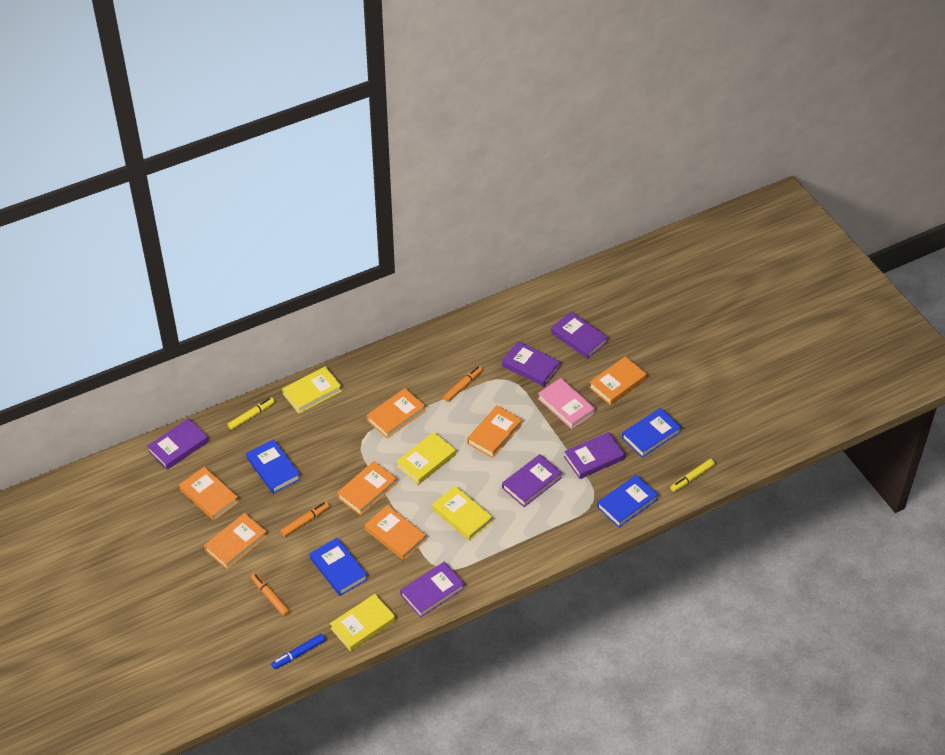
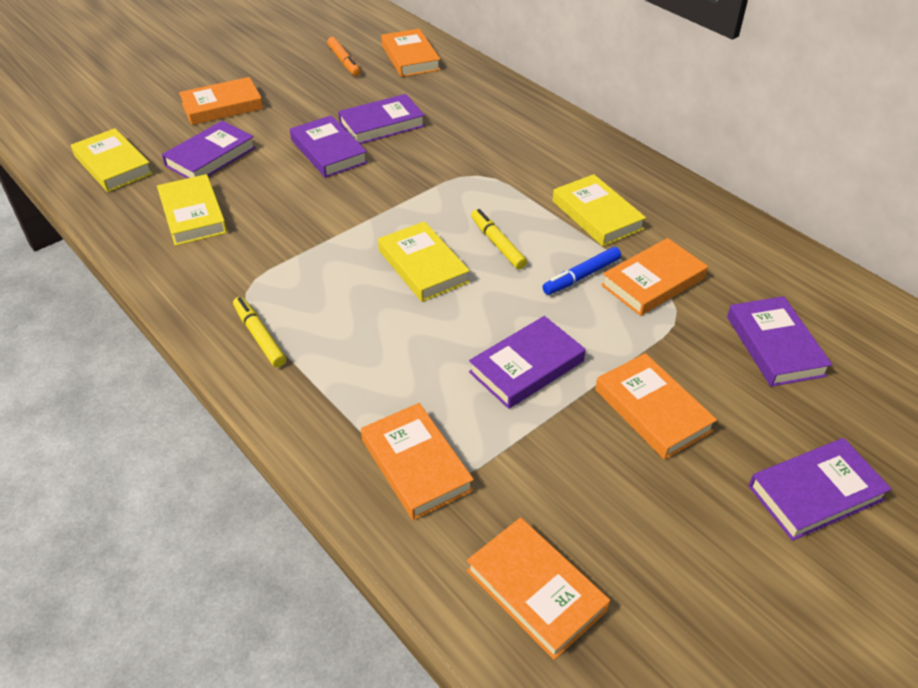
blue book: [246,439,301,494] [310,538,368,596] [597,475,659,528] [622,408,681,458] = 4 -> none = 0
orange book: [179,467,239,521] [204,513,267,569] [337,461,397,515] [365,505,426,560] [367,388,425,439] [467,405,523,458] [589,356,647,405] = 7 -> [179,77,263,125] [361,403,474,520] [381,29,441,77] [467,517,610,660] [595,353,717,460] [601,238,708,316] = 6
orange marker: [251,573,290,616] [280,502,329,537] [443,366,483,402] = 3 -> [327,37,361,76] = 1
pink book: [538,378,595,429] = 1 -> none = 0

